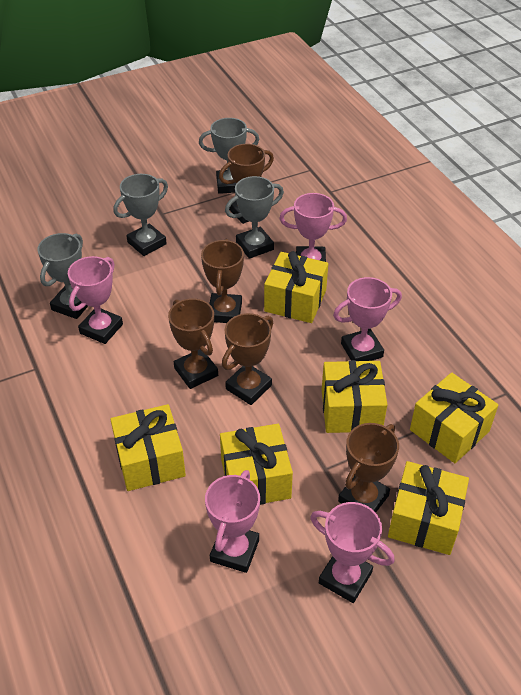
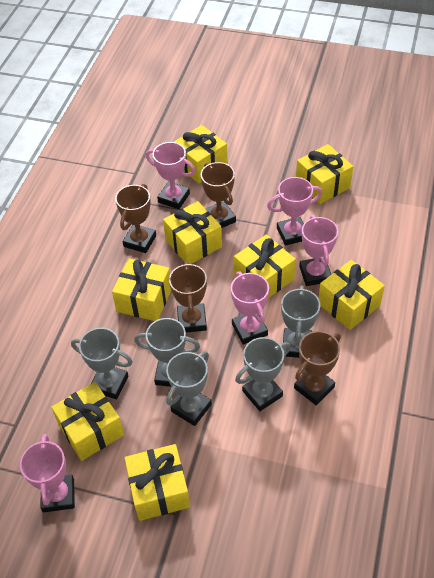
brown trophy: [168,298,218,389] [201,239,244,323] [219,144,274,224] [222,313,273,405] [338,423,399,512] = 5 -> [115,184,156,253] [169,261,207,333] [201,162,236,228] [294,331,341,405] = 4
grey trophy: [37,233,88,319] [113,174,168,256] [199,118,259,194] [225,176,284,259] = 4 -> [71,328,133,399] [134,318,200,387] [166,351,212,426] [235,337,291,411] [281,285,320,358] = 5
yellow gift: [110,404,186,491] [220,424,293,505] [264,251,328,323] [322,360,388,433] [388,461,469,555] [410,372,498,463] = 6 -> [51,382,124,461] [112,258,171,321] [125,444,190,521] [163,201,222,264] [174,125,228,183] [234,234,296,298] [296,144,353,204] [319,260,385,330] = 8

